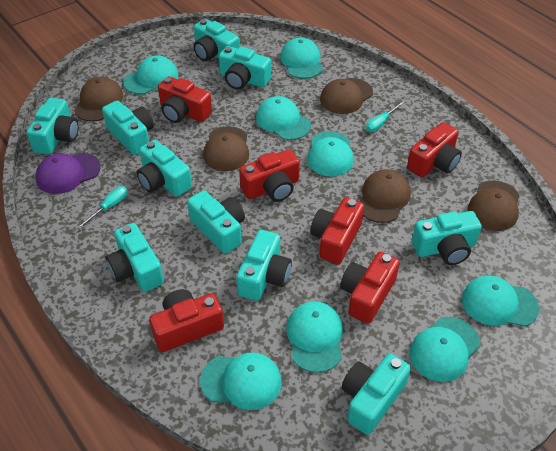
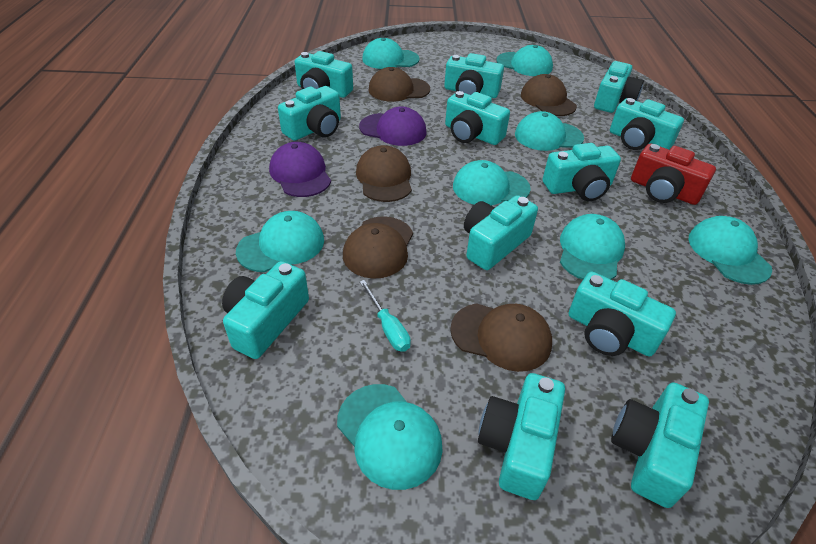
purple cap: [35,153,100,194] = 1 -> [269,142,331,197] [359,106,427,146] = 2
red camera: [149,289,224,352] [158,76,212,123] [239,149,300,202] [310,197,364,265] [340,252,400,324] [407,122,462,178] = 6 -> [631,144,716,205] = 1
turquoise camera: [27,98,79,155] [102,101,154,155] [106,223,164,292] [136,140,192,197] [187,191,245,254] [193,19,240,61] [219,46,271,90] [236,230,292,301] [342,353,411,435] [412,211,482,265] = 10 -> [222,261,309,359] [278,86,341,141] [295,51,353,98] [444,53,504,98] [445,91,510,145] [464,195,538,270] [478,373,565,500] [543,143,621,201] [569,272,676,356] [594,61,644,113] [610,98,684,150] [611,382,709,508] = 12
turquoise screwdriver: [76,186,128,229] [366,100,405,132] = 2 -> [360,280,411,352] = 1

